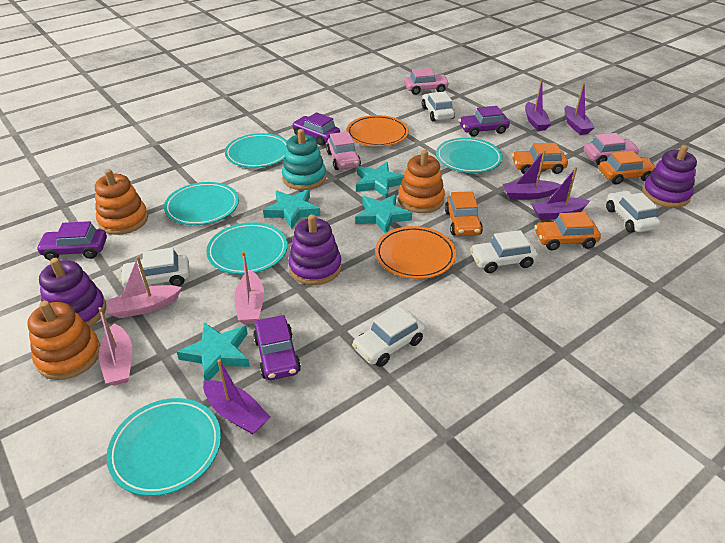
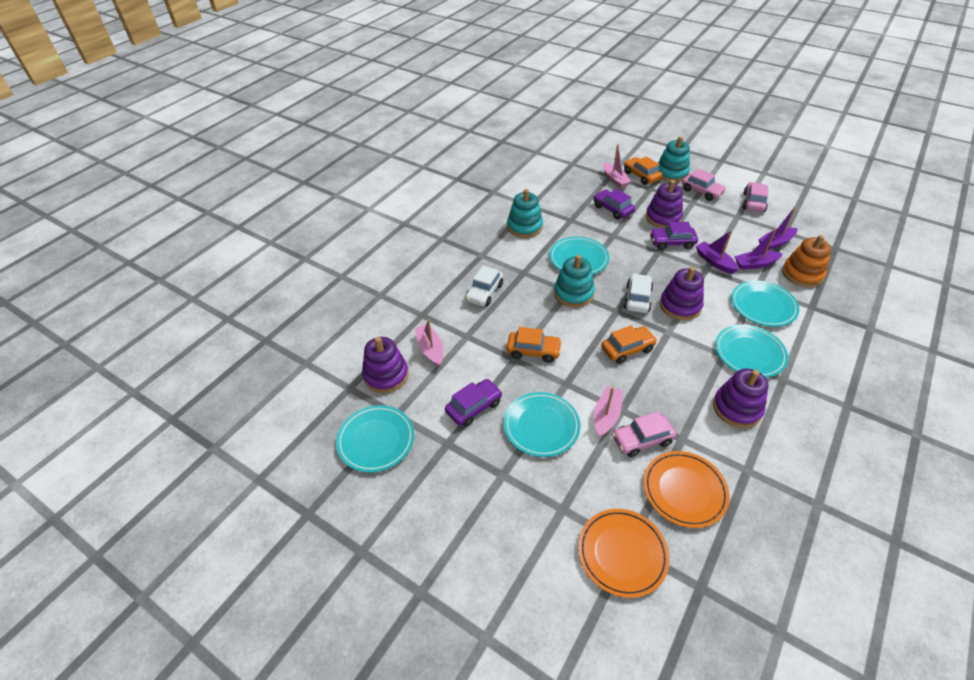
orange car: [445,191,483,236] [512,143,568,174] [535,212,601,250] [599,151,656,185] = 4 -> [507,327,562,363] [601,325,657,364] [624,156,662,185] = 3
orange stacking toy: [27,301,100,380] [95,169,148,235] [398,150,445,213] = 3 -> [782,235,831,287] = 1
purple boat: [203,359,271,435] [503,150,561,200] [525,79,551,131] [531,167,590,220] [565,82,595,135] = 5 -> [695,230,739,274] [734,229,783,270] [758,207,797,250] = 3
purple car: [36,221,107,260] [253,315,301,380] [292,112,340,146] [459,106,510,137] = 4 -> [445,379,502,427] [594,189,635,220] [650,222,698,250] = 3
purple stacking toy: [39,258,106,327] [288,214,342,285] [642,145,697,208] = 3 -> [362,337,409,393] [646,180,683,228] [660,267,704,320] [713,369,768,428] = 4
turquoise stacking toy: [282,129,326,190] = 1 -> [507,189,543,238] [554,255,595,308] [658,136,690,182] = 3
turquoise star: [177,322,250,381] [263,190,320,229] [355,194,412,234] [356,162,404,198] = 4 -> none = 0
white car: [120,247,190,288] [352,305,425,367] [422,91,455,121] [470,230,538,273] [606,191,660,233] = 5 -> [465,266,503,306] [624,273,653,313] = 2

